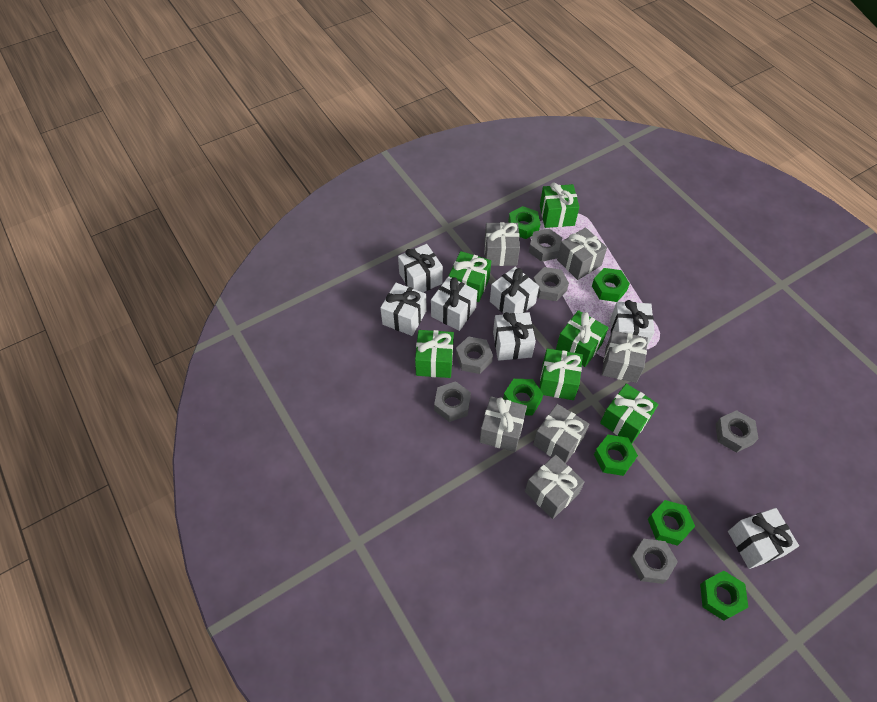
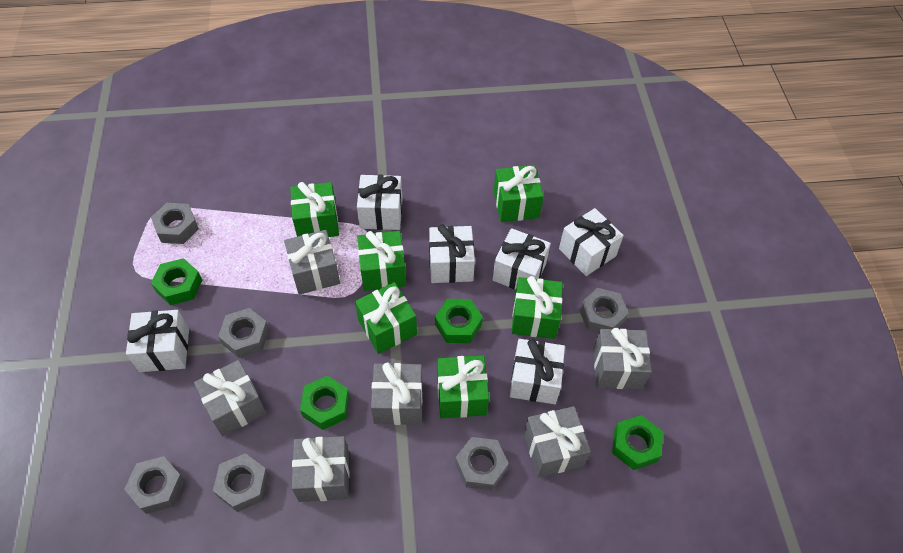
green nut: [503,379,543,416] [508,206,540,239] [592,268,630,302] [594,435,638,476] [648,500,695,546] [700,571,748,621] = 6 -> [151,258,202,305] [300,376,349,430] [435,299,483,343] [612,415,663,470] = 4
white gift: [380,283,427,336] [398,244,443,292] [431,276,478,331] [490,266,539,314] [493,312,536,361] [610,300,654,347] [728,508,799,569] = 7 -> [126,310,189,372] [357,175,403,230] [429,224,475,283] [493,228,551,290] [510,339,565,404] [559,208,624,276] = 6

